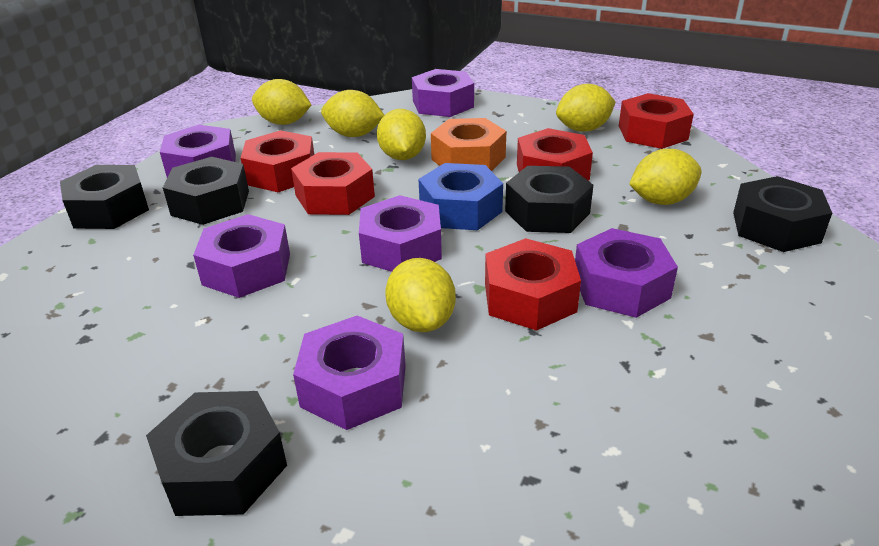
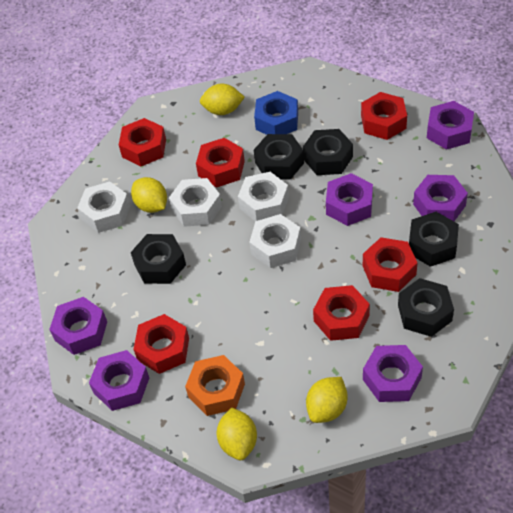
red nut: [241,130,314,192] [291,152,375,215] [485,238,581,331] [517,128,593,181] [619,93,694,149] = 5 -> [119,118,166,166] [133,314,189,374] [196,138,245,188] [313,285,370,341] [361,92,407,140] [363,237,417,292] = 6
white nut: none = 0 -> [77,182,130,233] [169,178,222,227] [238,172,289,221] [249,214,301,268] = 4
yellow lemon: [252,79,311,125] [321,90,384,137] [377,109,426,160] [385,258,456,332] [556,84,616,132] [629,149,702,205] = 6 -> [131,177,167,213] [200,84,245,115] [216,407,257,460] [306,377,348,423] = 4

